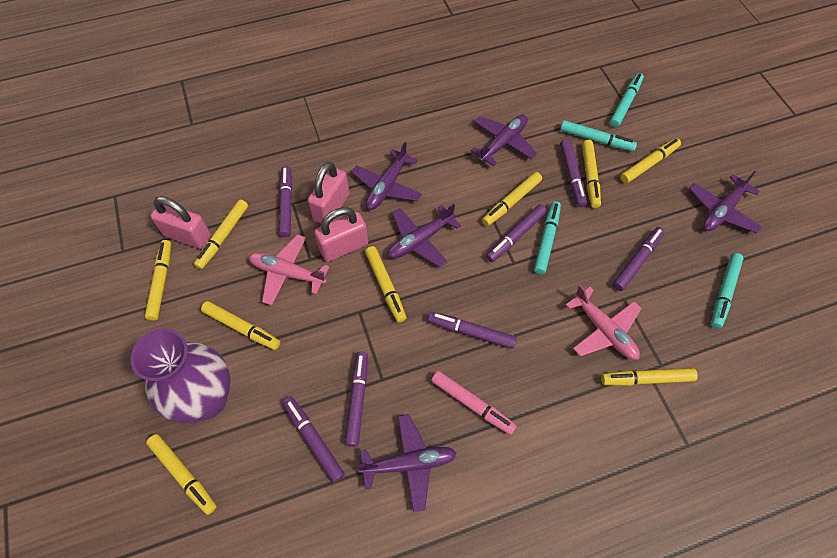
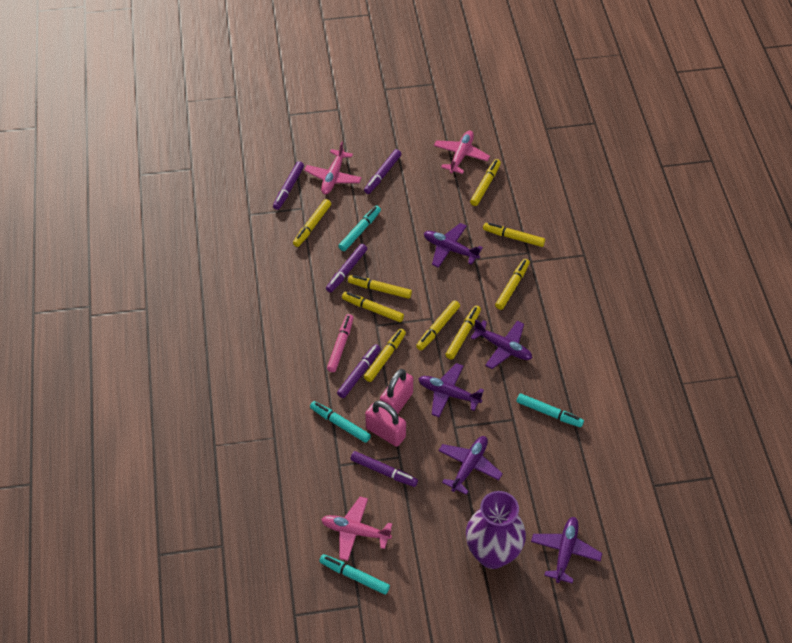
pink padlock: [150,196,211,249] [308,162,349,223] [314,207,368,262] = 3 -> [365,401,406,447] [380,369,413,414] = 2
pink plane: [249,234,329,305] [566,285,642,360] = 2 -> [304,142,362,194] [321,497,392,561] [434,130,490,174] = 3
purple marker: [279,166,292,237] [283,397,345,483] [345,352,368,447] [428,312,517,349] [486,204,547,262] [560,139,587,207] [613,227,665,291] = 7 -> [273,161,304,210] [326,244,367,293] [337,344,381,398] [351,451,418,487] [364,149,401,194] = 5

